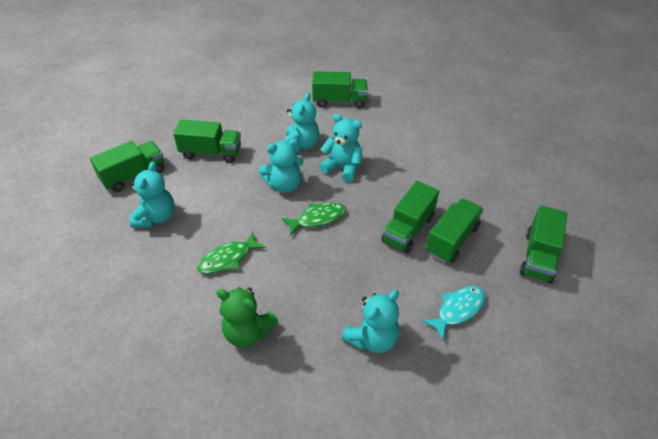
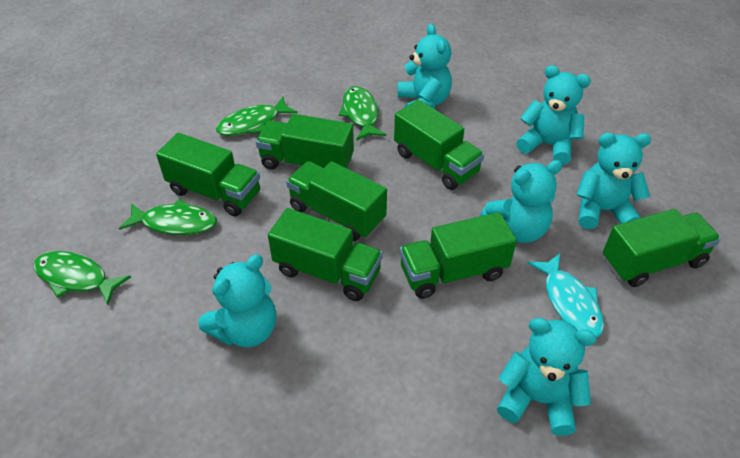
green fish: [197,232,266,274] [282,202,346,236] = 2 -> [33,251,131,305] [119,199,217,235] [216,97,297,136] [338,86,386,141] = 4
green teddy bear: [216,287,278,348] = 1 -> none = 0
green truck: [90,141,165,192] [173,119,241,163] [312,71,368,108] [381,181,439,253] [426,198,483,263] [520,205,567,283] = 6 -> [156,133,260,216] [256,114,354,169] [268,208,383,301] [286,161,387,241] [394,100,484,190] [400,212,517,299] [603,209,721,287] = 7
turquoise teddy bear: [130,161,175,228] [259,139,303,193] [285,92,319,152] [319,113,362,182] [341,290,399,353] = 5 -> [199,254,276,348] [397,24,452,108] [480,160,562,243] [497,318,596,436] [516,65,591,165] [576,133,651,229] = 6

